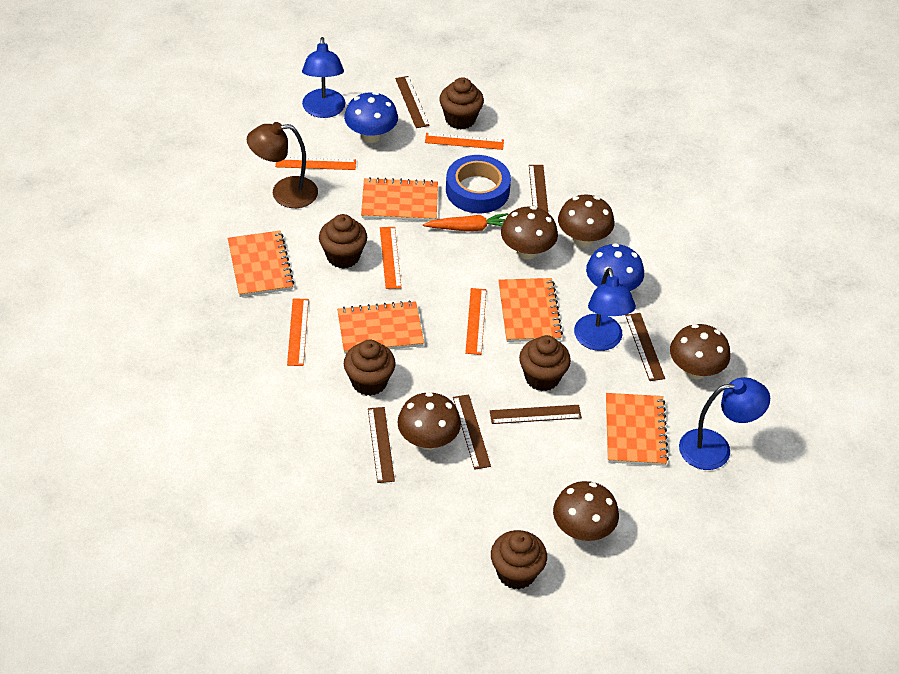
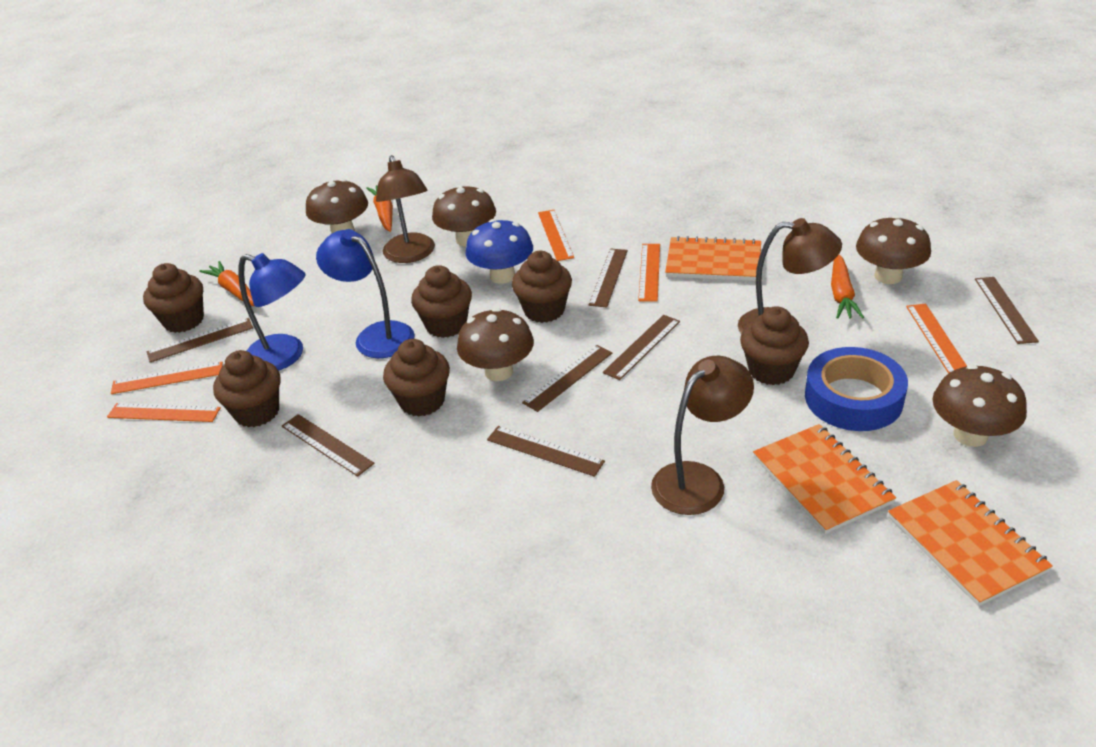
blue lamp: [302,37,345,118] [574,268,636,351] [679,377,770,470] = 3 -> [238,253,306,371] [316,229,415,358] = 2
blue mushroom: [344,92,398,143] [586,243,644,291] = 2 -> [466,219,533,284] = 1
brown cupcake: [319,214,367,269] [344,340,396,396] [439,77,484,129] [491,530,547,589] [519,335,571,391] = 5 -> [143,263,204,333] [213,350,281,427] [383,339,450,417] [411,265,472,338] [512,251,572,323] [740,306,809,385] = 6
brown lamp: [247,122,318,208] = 1 -> [376,155,435,263] [651,356,754,515] [738,218,842,334] = 3
brown ruler: [368,407,395,483] [395,76,430,128] [453,394,491,470] [490,405,582,424] [529,165,548,213] [625,313,665,381] = 6 -> [147,318,253,363] [282,414,374,477] [487,426,605,477] [522,345,612,412] [589,248,628,307] [603,315,680,380] [975,277,1039,344] = 7
orange carrot: [423,213,508,232] = 1 -> [199,261,254,306] [366,185,393,232] [831,255,864,319] = 3
orange notebook: [228,231,294,297] [337,300,424,354] [361,177,438,221] [498,278,563,342] [606,393,669,466] = 5 -> [665,236,761,281] [753,424,896,534] [888,480,1053,606] = 3

